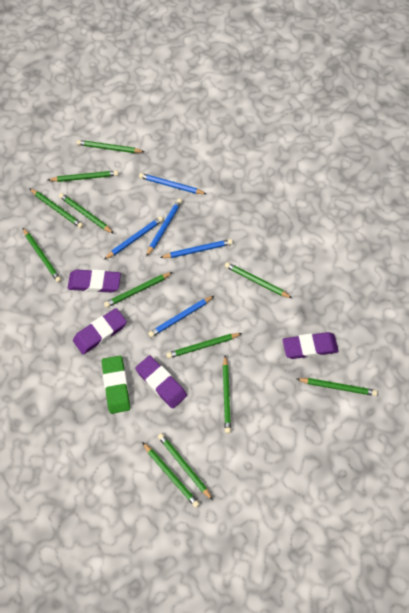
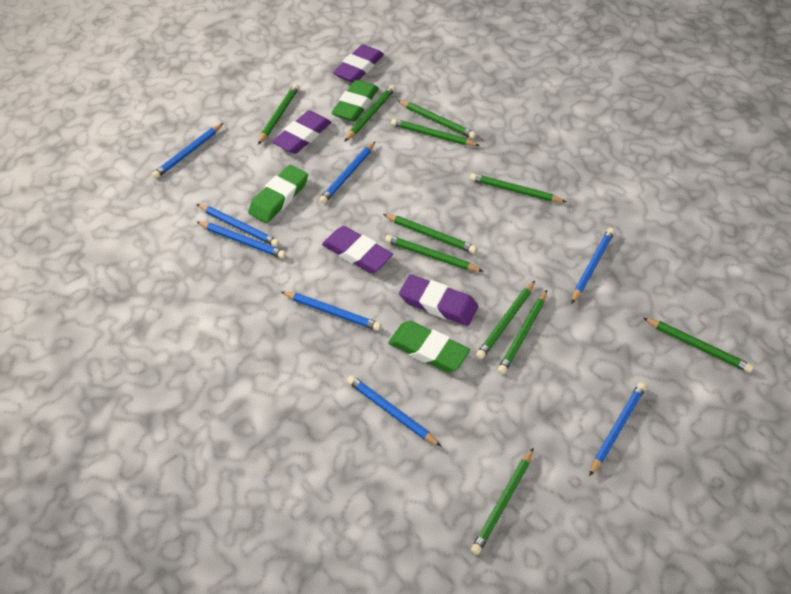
blue pencil: [104,216,163,259] [139,173,206,194] [146,199,182,257] [148,296,214,337] [160,239,233,258] = 5 -> [152,123,223,179] [196,221,286,259] [197,204,279,247] [281,291,381,331] [319,142,375,204] [347,375,442,447] [571,228,615,304] [589,382,646,476] = 8
green eraser: [102,356,130,414] = 1 -> [248,165,308,223] [331,80,379,122] [388,321,470,372] = 3
green pencil: [22,227,62,283] [29,188,83,228] [48,170,118,182] [59,193,114,234] [77,140,144,153] [104,272,173,308] [142,442,200,508] [158,433,213,500] [166,333,242,358] [223,355,231,433] [225,262,292,298] [297,378,377,396] = 12 -> [258,84,299,144] [344,85,395,142] [383,214,477,254] [385,235,484,272] [391,118,480,146] [397,100,476,139] [470,173,566,202] [471,448,534,555] [476,281,535,359] [498,290,547,374] [643,317,754,373] = 11

